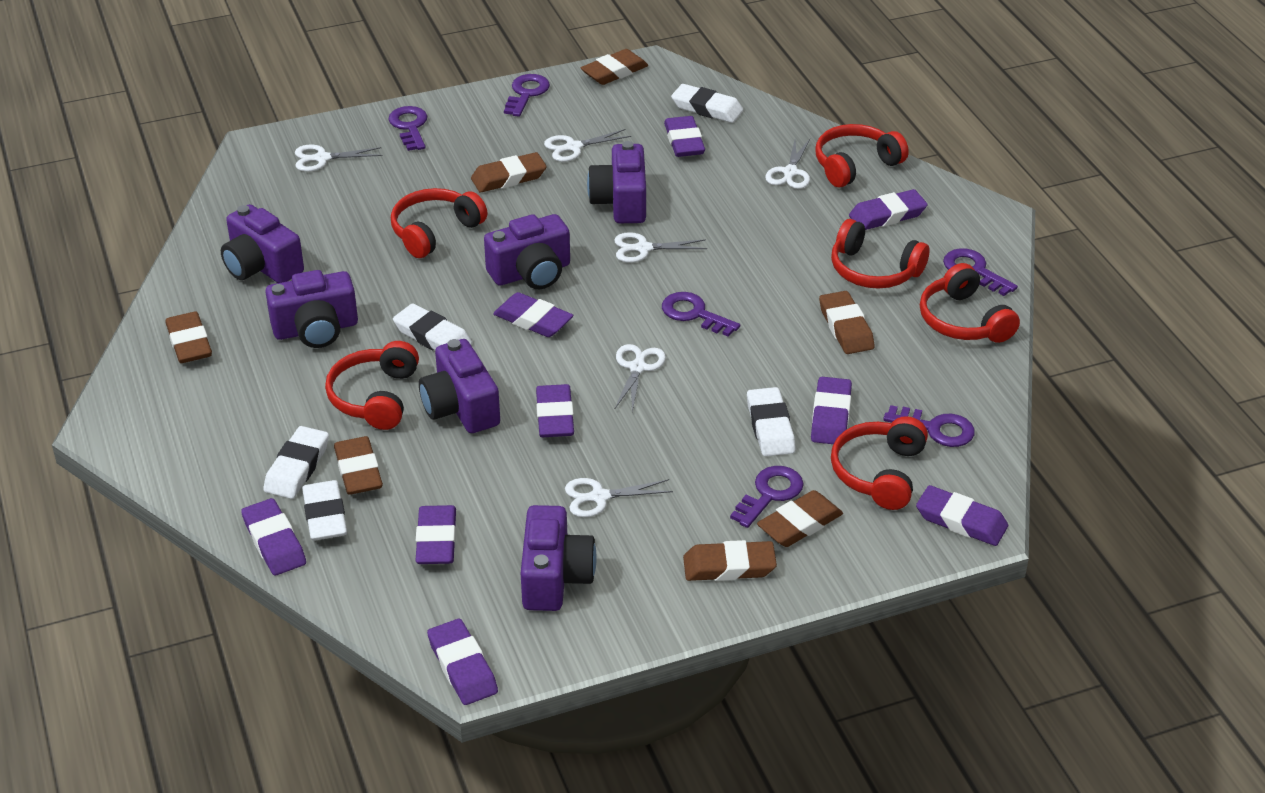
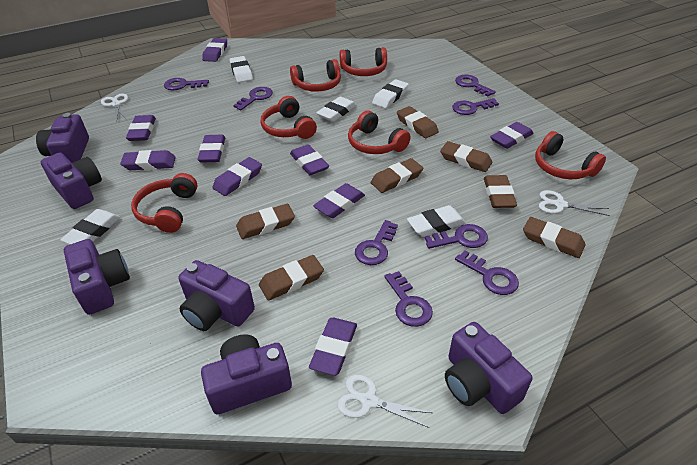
purple key: [388,106,427,151] [504,74,550,117] [662,292,740,337] [730,466,804,528] [883,405,975,447] [943,248,1018,296] = 6 -> [164,78,209,90] [233,87,273,110] [355,220,398,265] [384,271,433,327] [425,224,488,249] [452,98,499,115] [455,75,496,96] [455,250,519,295] = 8
white scissors: [295,144,382,172] [544,129,631,162] [565,478,673,517] [614,232,707,263] [615,344,666,412] [765,139,810,189] = 6 -> [101,94,128,121] [337,375,432,428] [539,190,610,216] = 3

